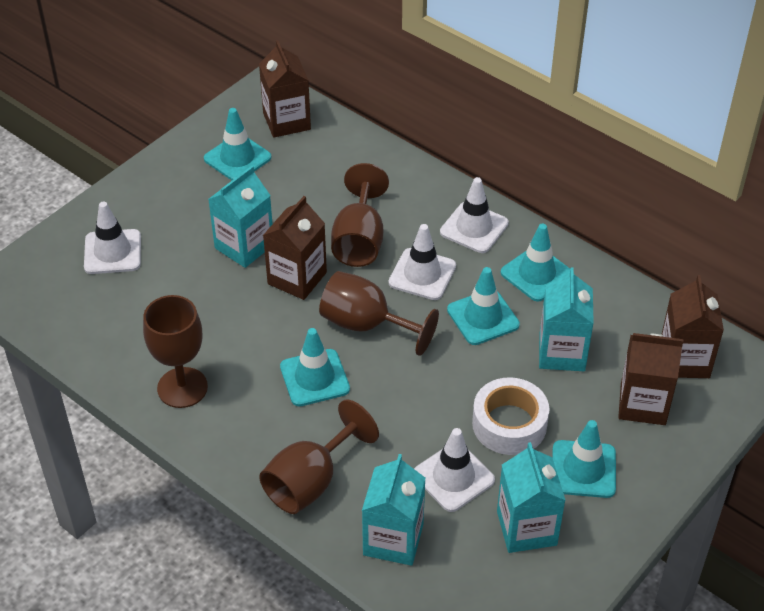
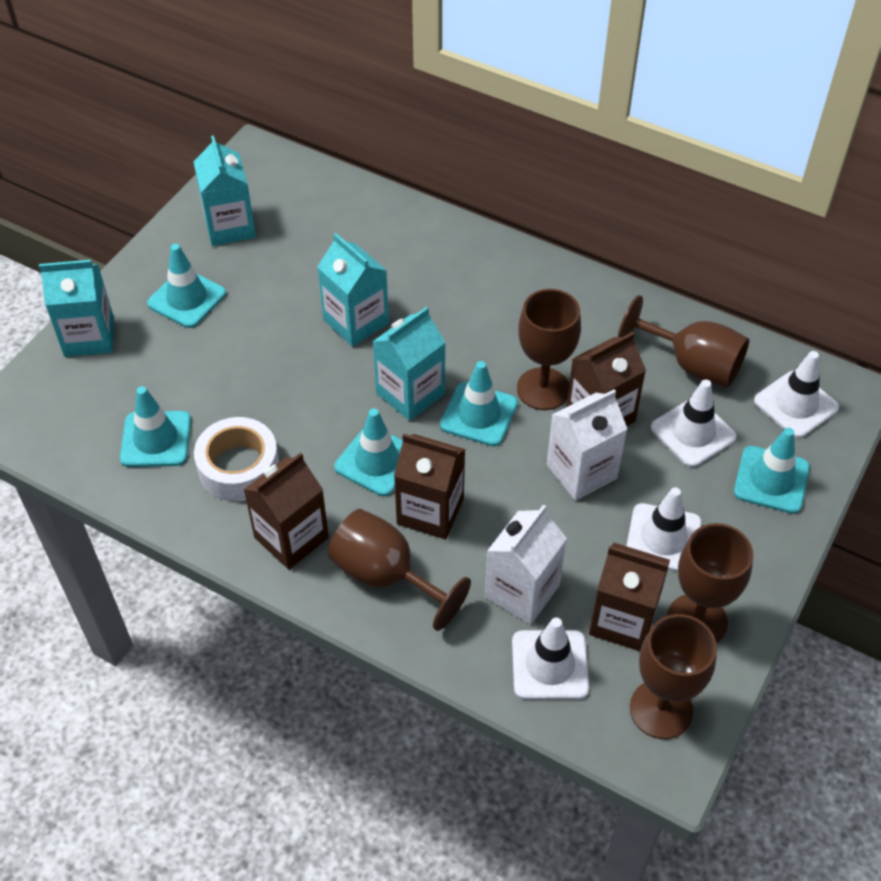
brown goblet: [143,295,208,408] [259,400,379,514] [319,271,439,356] [331,163,389,267] = 4 -> [327,509,471,631] [517,289,581,410] [618,295,749,388] [630,614,717,739] [667,523,753,644] = 5
white carton: none = 0 -> [485,505,567,625] [547,389,627,501] = 2

